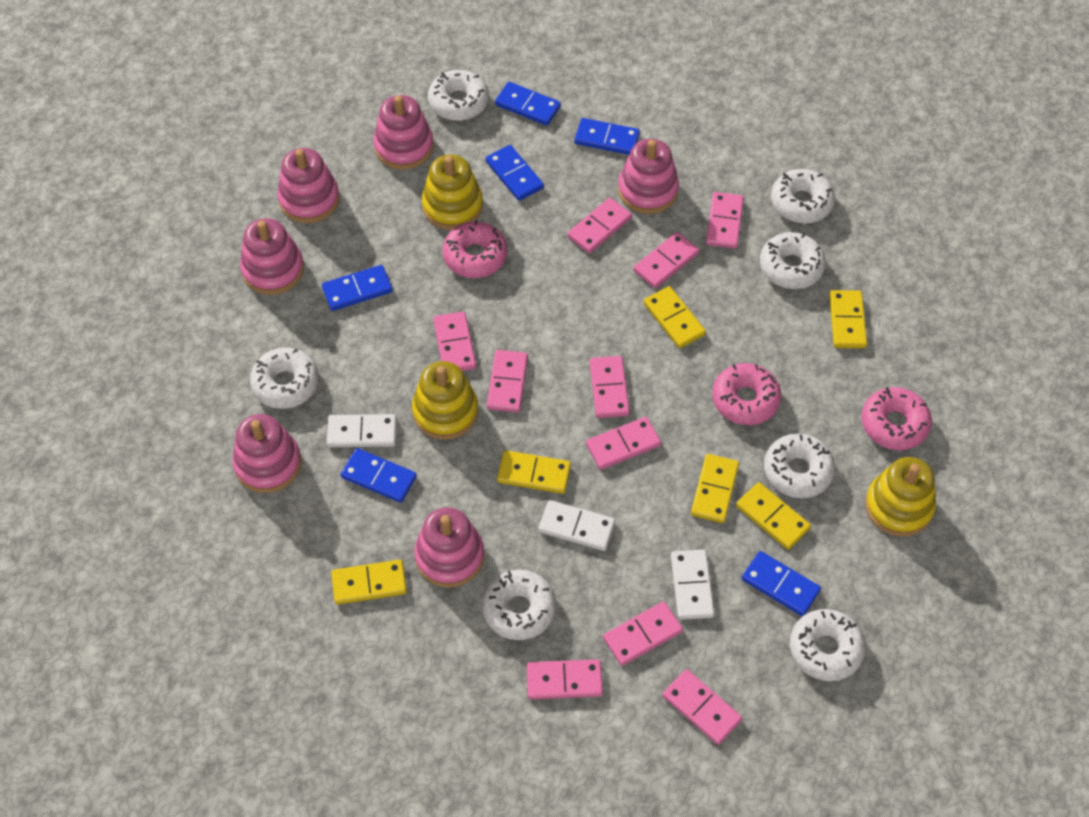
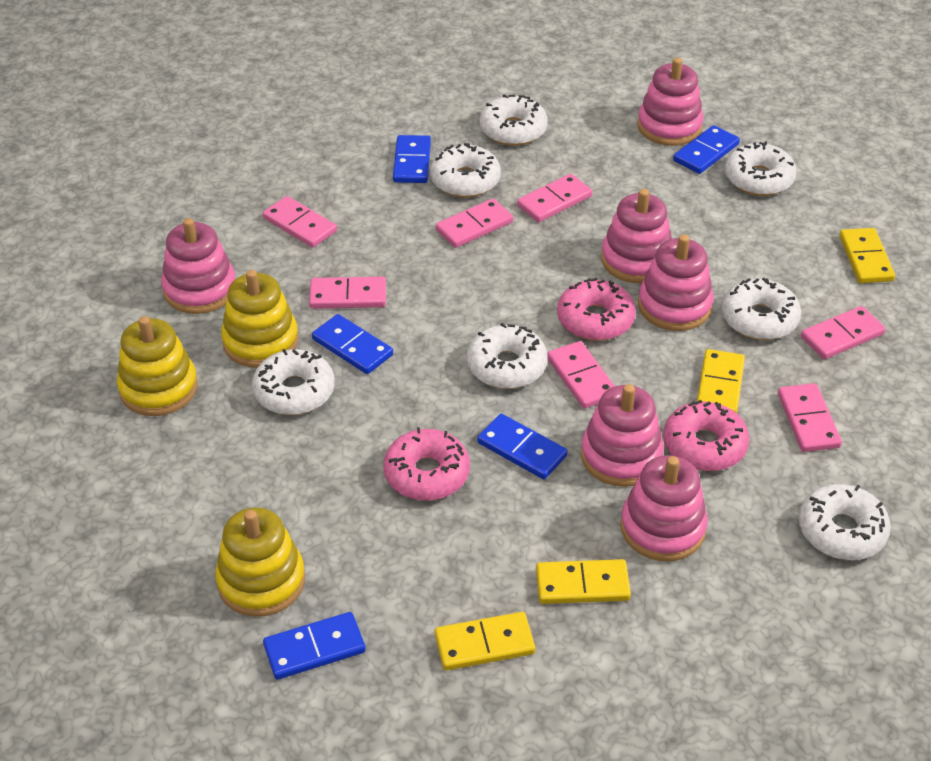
blue domino: [322,265,392,311] [340,448,417,503] [486,145,544,201] [495,82,561,126] [574,118,640,155] [742,551,821,616] = 6 -> [263,612,366,680] [312,314,393,374] [393,135,431,183] [477,414,568,479] [673,125,740,174] = 5
pink domino: [433,312,476,371] [487,350,528,412] [527,659,603,699] [567,198,632,253] [586,417,661,470] [590,356,630,418] [603,601,683,666] [633,232,699,288] [663,669,742,745] [706,192,744,249] = 10 -> [263,196,337,248] [309,277,386,309] [436,199,513,248] [517,174,592,222] [547,341,615,409] [778,383,842,452] [801,306,886,359] = 7
white domino: [327,414,397,447] [539,500,615,551] [671,550,715,620] = 3 -> none = 0
yellow domino: [331,560,407,605] [497,450,571,494] [644,286,706,348] [691,454,739,523] [736,482,811,550] [829,290,867,348] = 6 -> [435,612,535,670] [536,559,631,604] [697,349,745,413] [839,228,895,283] = 4

